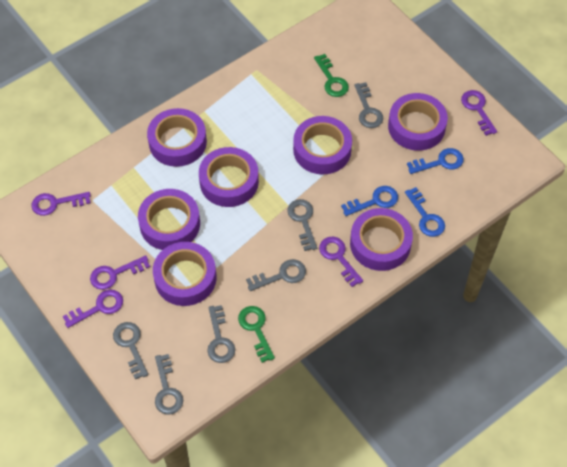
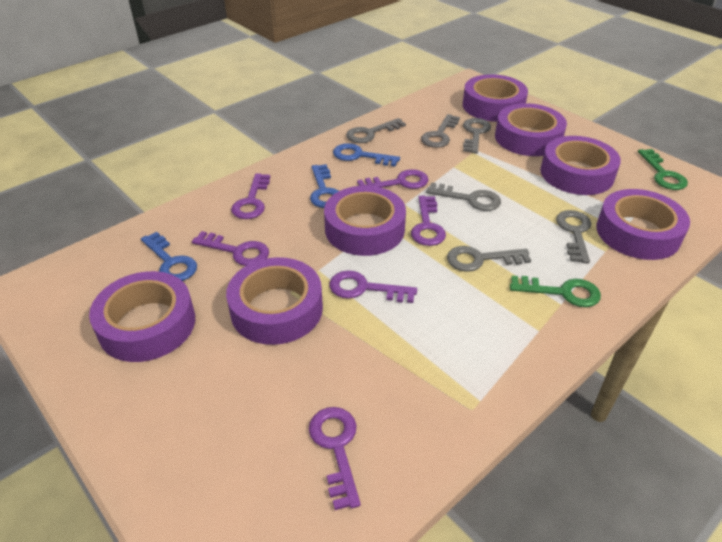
purple key: [32,192,91,216] [63,290,123,328] [90,255,150,290] [319,237,363,287] [461,90,497,136] = 5 -> [192,231,269,266] [231,173,270,219] [309,407,361,510] [329,270,417,303] [357,169,429,189] [411,196,446,246] = 6

